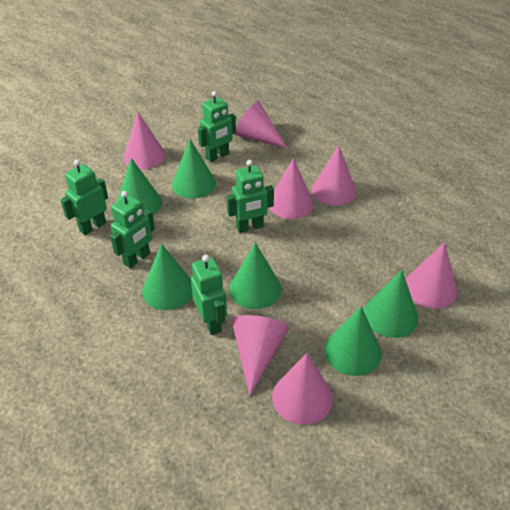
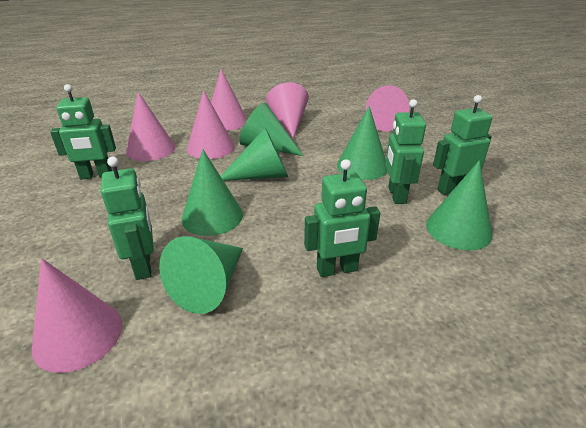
pink cone: [123,112,166,169] [232,315,289,396] [235,101,287,148] [269,158,314,219] [272,353,333,425] [311,146,356,205] [406,242,457,309] = 7 -> [32,258,122,373] [126,92,176,161] [187,90,235,159] [211,69,247,131] [266,82,309,139] [366,85,409,132] = 6

